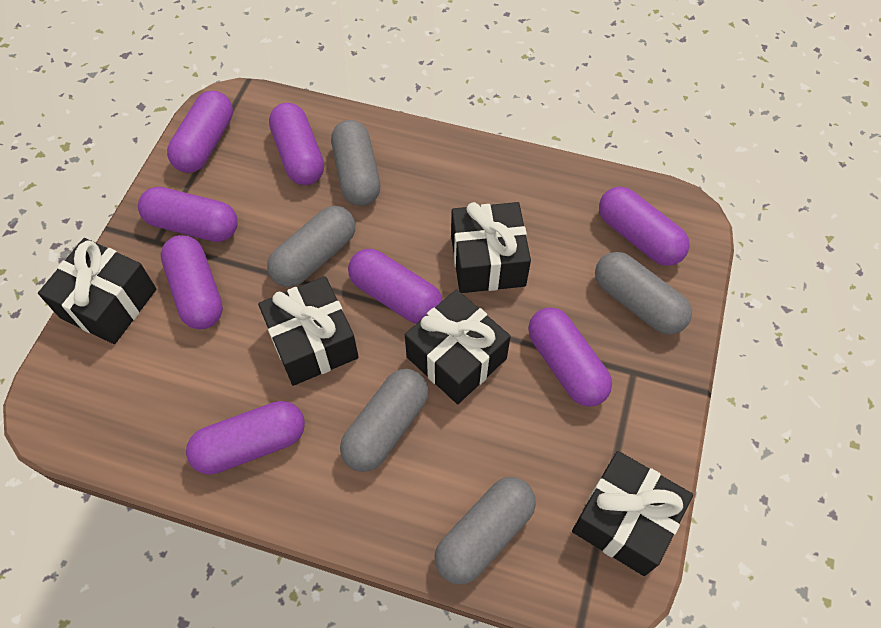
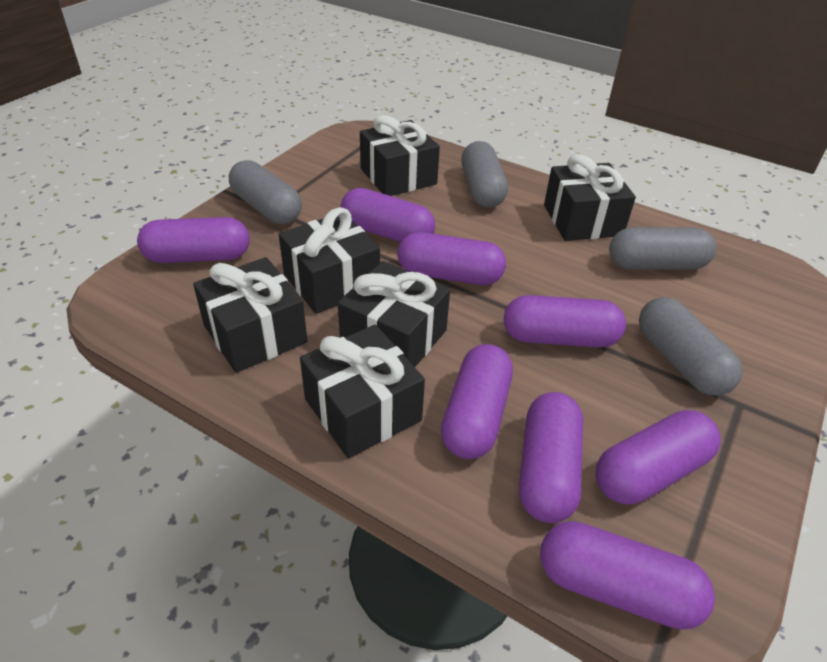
black gift: [38,238,156,344] [258,277,359,386] [405,289,511,404] [451,202,531,293] [572,451,693,576] = 5 -> [193,257,308,373] [279,207,380,314] [300,325,425,458] [338,261,450,367] [360,115,440,196] [544,154,636,241] = 6
grey capsule: [267,206,355,287] [331,120,380,206] [340,369,429,472] [435,477,536,584] [595,252,692,335] = 5 -> [229,160,302,224] [461,141,508,208] [609,227,716,270] [639,297,742,396] = 4

